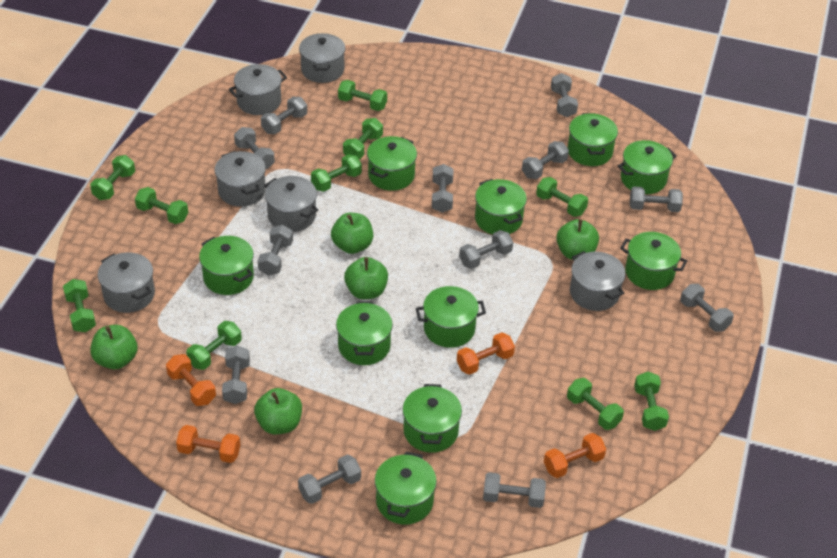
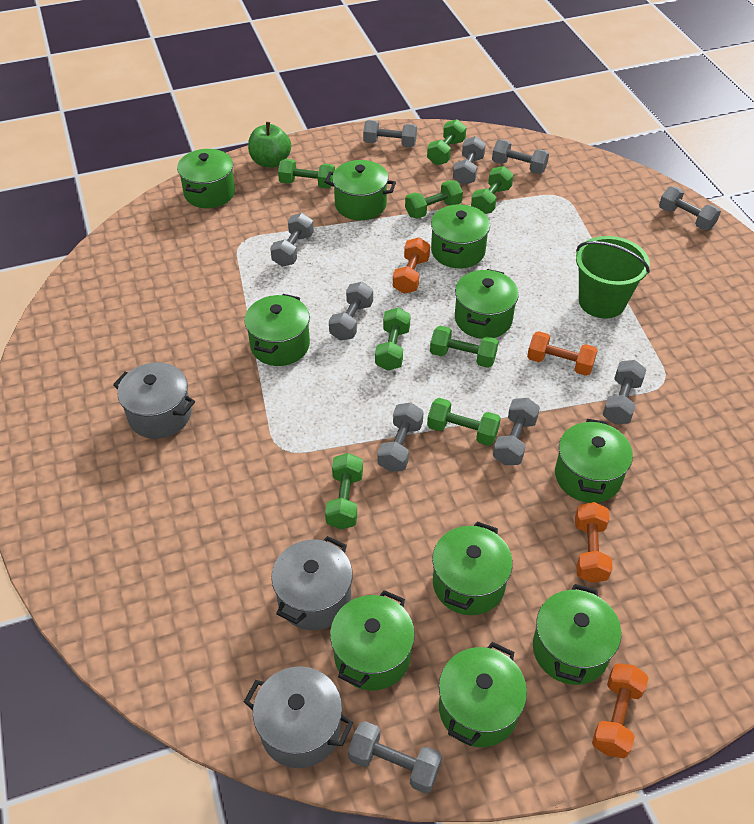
green apple: [90,325,138,369] [254,388,302,434] [331,213,373,254] [344,257,388,299] [556,219,599,260] = 5 -> [248,122,291,168] = 1
green bucket: none = 0 -> [576,236,650,319] = 1
green dumbbell: [63,279,96,332] [90,155,135,200] [135,187,188,224] [186,321,242,370] [311,154,362,192] [338,80,387,111] [343,118,383,159] [536,177,588,217] [567,378,624,430] [634,372,669,431] = 10 -> [278,159,335,189] [325,453,363,529] [375,308,411,371] [405,180,463,219] [427,119,467,165] [427,398,501,446] [430,326,499,368] [471,166,513,214] = 8
grey dumbbell: [222,346,250,404] [234,127,275,169] [258,225,293,276] [261,97,307,134] [298,455,361,504] [432,164,454,213] [459,230,513,269] [483,472,546,508] [522,141,569,179] [551,73,578,117] [630,187,683,212] [680,284,734,332] = 12 -> [270,213,314,267] [329,282,373,341] [348,721,442,794] [363,120,417,147] [377,403,424,472] [453,136,486,185] [492,139,549,174] [493,398,540,465] [603,360,647,424] [659,186,721,230] = 10
grey pot: [98,253,155,313] [214,151,266,207] [229,64,287,115] [264,176,318,232] [299,33,346,83] [570,251,626,311] = 6 -> [113,362,195,439] [244,666,353,768] [271,536,353,630] = 3

